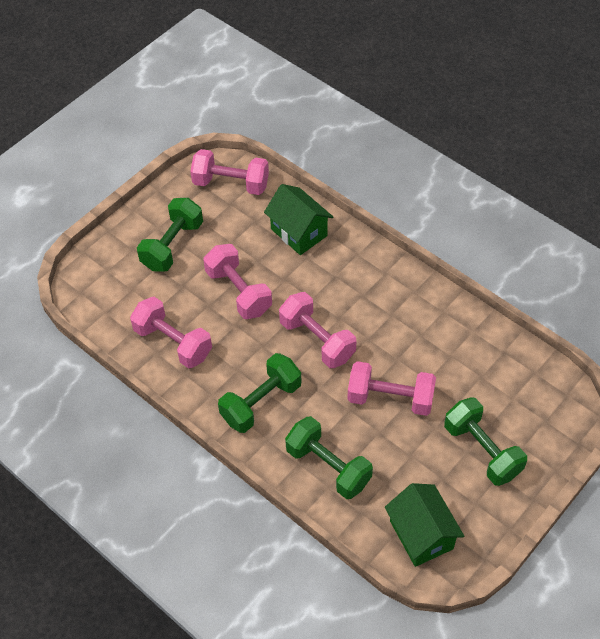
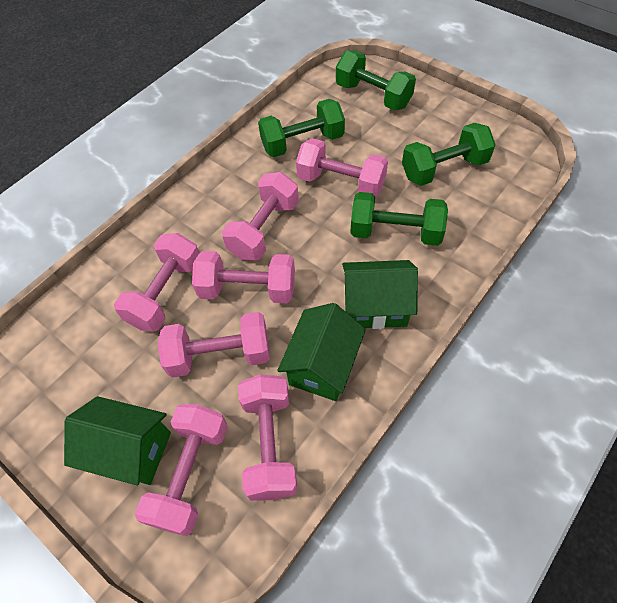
green house: [264,184,333,255] [385,483,464,567] = 2 -> [64,396,171,486] [277,303,366,401] [342,260,418,329] = 3
pink dumbbell: [130,297,212,369] [190,149,269,195] [203,244,272,319] [279,292,356,368] [347,361,436,416] = 5 -> [114,233,200,332] [135,404,228,536] [158,312,270,378] [192,251,295,303] [222,172,299,261] [238,374,298,501] [296,138,388,197] = 7

